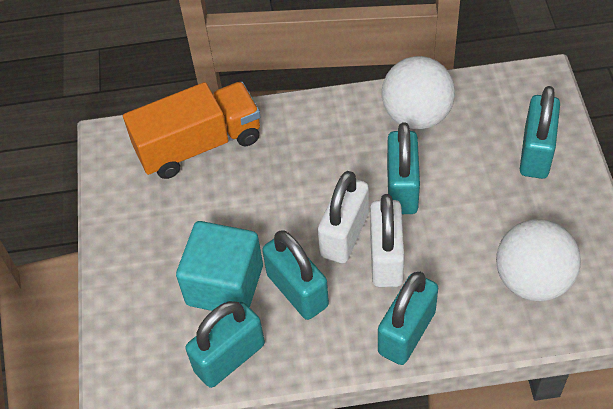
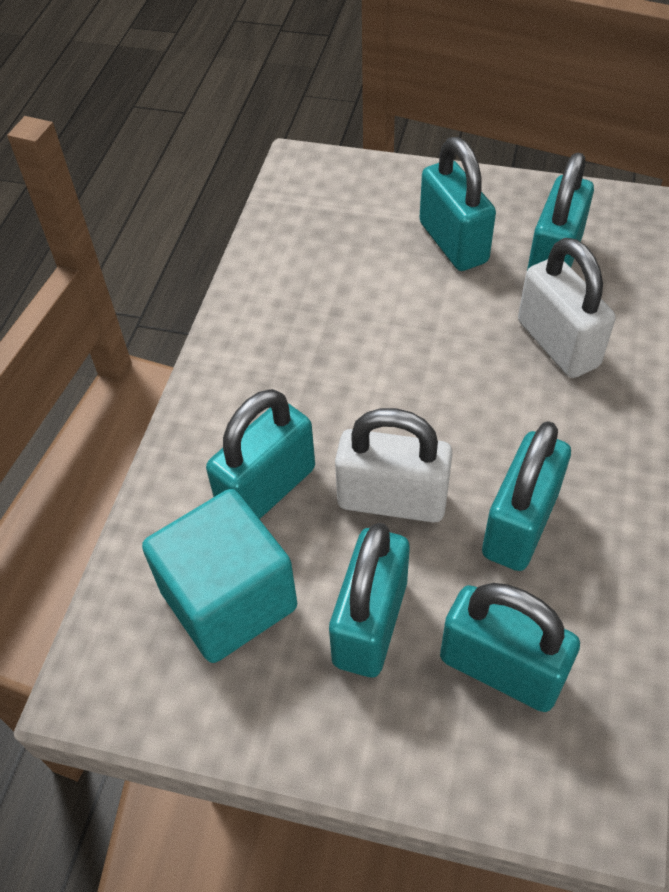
orange truck: [123,82,261,179] = 1 -> none = 0
turquoise padlock: [185,301,265,388] [262,230,329,320] [378,272,438,365] [387,122,420,214] [520,86,560,179] = 5 -> [206,389,315,519] [329,523,410,677] [419,137,496,271] [440,583,580,712] [482,421,571,571] [527,153,594,270] = 6
white ball: [382,56,455,129] [496,219,581,301] = 2 -> none = 0

